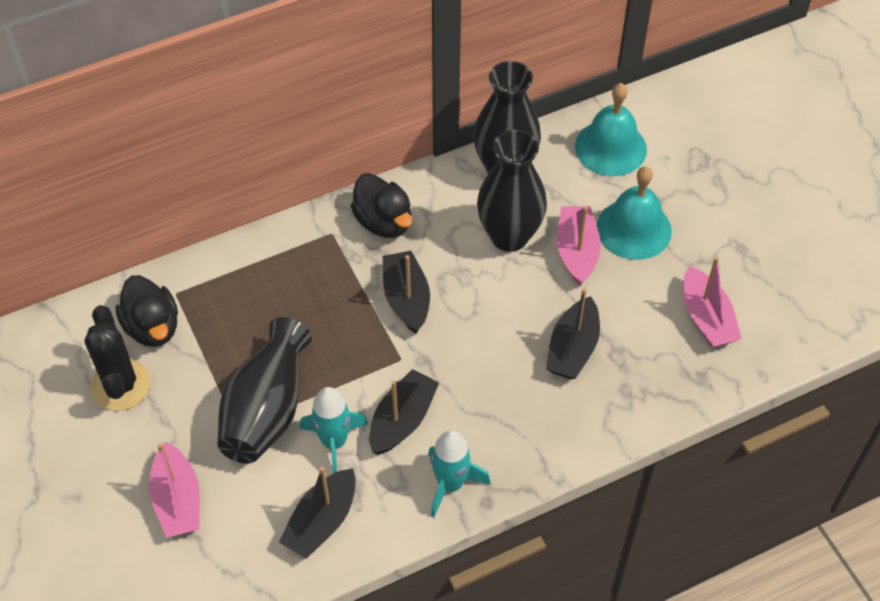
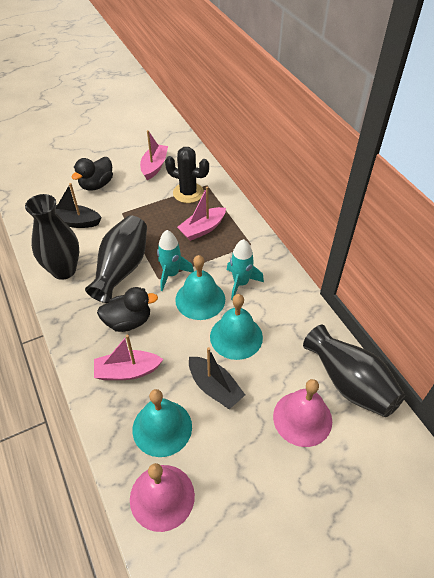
black boat: [279,467,356,559] [369,369,439,455] [383,251,430,334] [546,288,600,379] = 4 -> [55,183,102,228] [189,347,245,409] = 2
pink bell: none = 0 -> [130,463,195,532] [273,379,332,447] = 2
turquoise bell: [575,83,647,176] [597,166,672,260] = 2 -> [132,389,192,457] [175,255,225,320] [210,294,263,360] = 3

